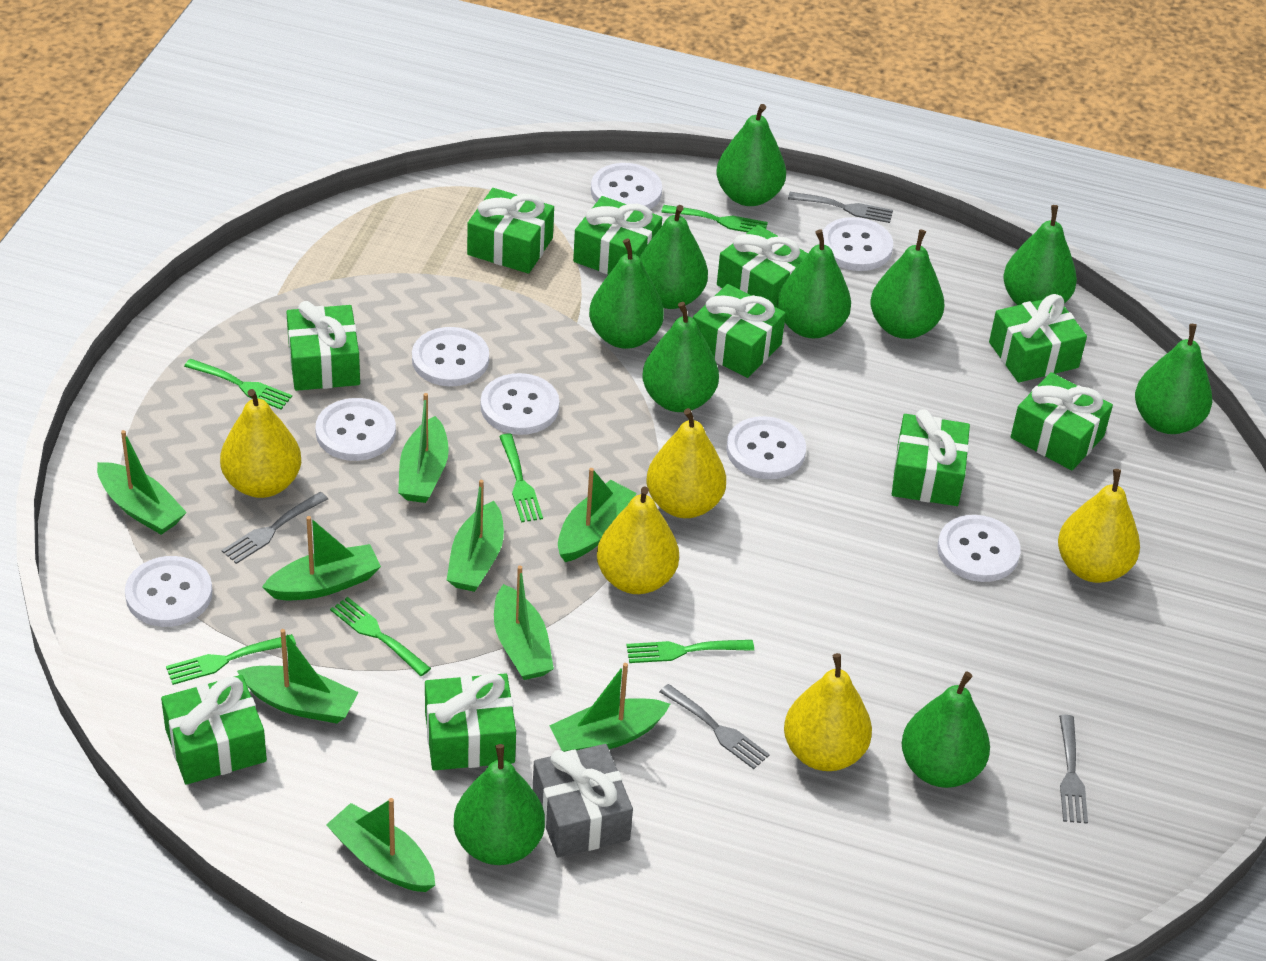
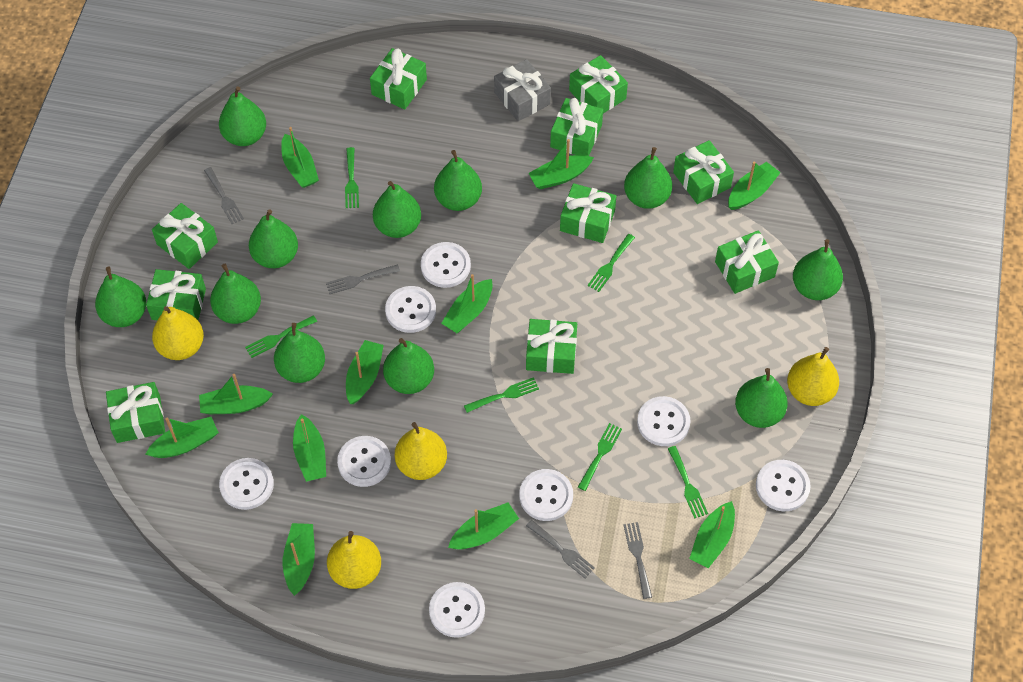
green boat: [97,430,187,535] [237,629,359,724] [262,516,381,600] [326,798,435,892] [398,393,449,503] [447,480,504,592] [494,565,554,680] [549,663,670,752] [558,468,637,562] = 9 -> [145,417,219,458] [199,374,273,414] [281,127,319,188] [283,523,315,596] [293,414,326,482] [346,340,384,404] [441,274,493,333] [448,503,519,550] [529,139,594,189] [689,501,735,568] [728,161,781,210] = 11
green pear: [454,744,545,865] [589,239,664,349] [639,205,708,309] [643,302,719,412] [716,104,786,206] [777,230,851,338] [870,229,944,339] [901,672,990,788] [1003,205,1077,305] [1135,324,1212,434] = 10 -> [95,267,146,327] [210,264,261,324] [219,86,266,146] [249,209,298,268] [274,323,325,383] [373,181,421,238] [383,338,434,394] [434,150,482,211] [624,147,672,209] [735,368,788,428] [793,239,843,300] = 11
yellow pear: [220,389,301,498] [597,486,679,594] [647,408,726,518] [784,653,872,771] [1058,469,1140,583] = 5 -> [152,306,204,360] [327,531,381,589] [395,422,447,480] [787,347,839,406] = 4

